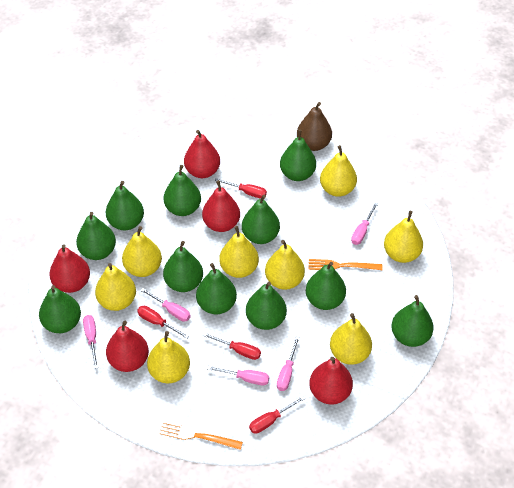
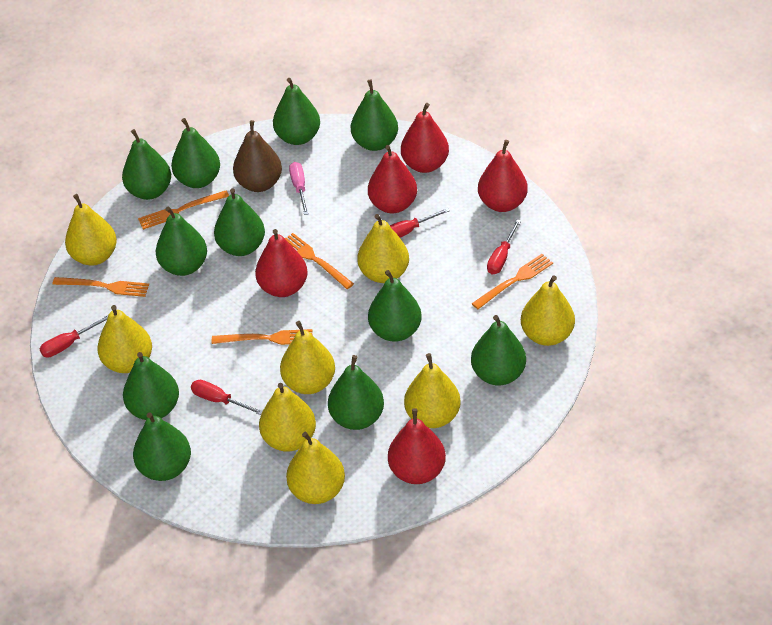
orange fork: [159,421,243,450] [308,259,383,270] = 2 -> [52,277,149,297] [138,191,229,230] [212,329,313,345] [285,233,354,289] [471,254,553,309] = 5
pink screwdriver: [83,315,98,369] [141,288,191,322] [207,366,269,385] [277,337,300,391] [351,203,378,245] = 5 -> [289,162,308,215] = 1

